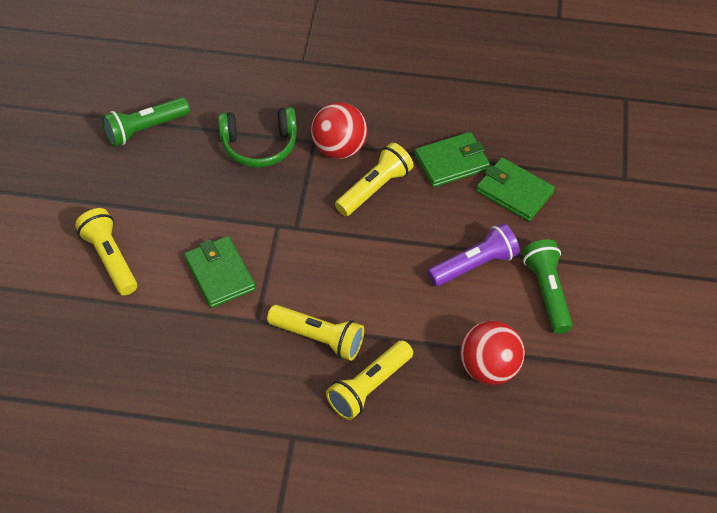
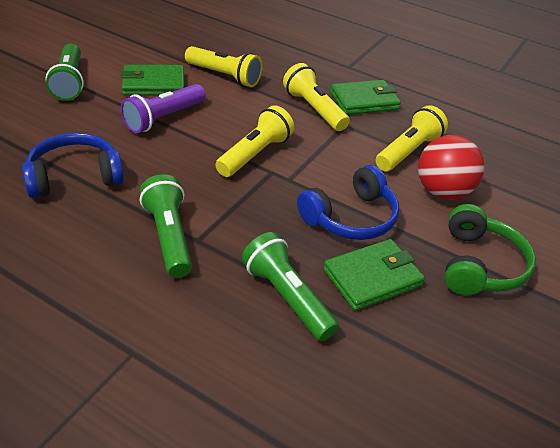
blue headphones: none = 0 -> [22,133,124,198] [297,165,400,240] = 2
green flashlight: [102,97,190,147] [522,239,573,334] = 2 -> [46,44,84,101] [140,174,192,278] [242,232,339,341] = 3
red ball: [311,102,367,159] [460,320,525,385] = 2 -> [418,135,485,200] = 1

